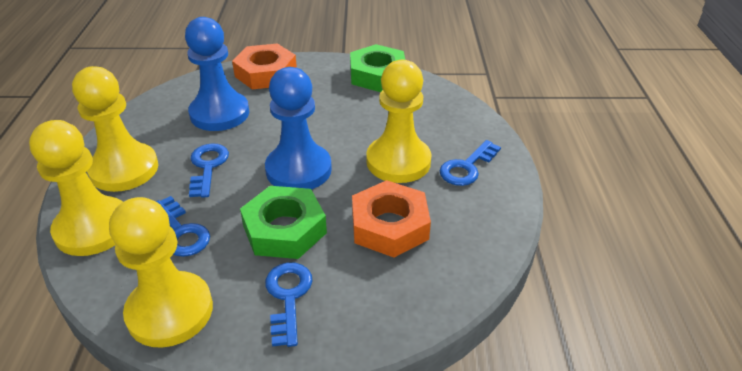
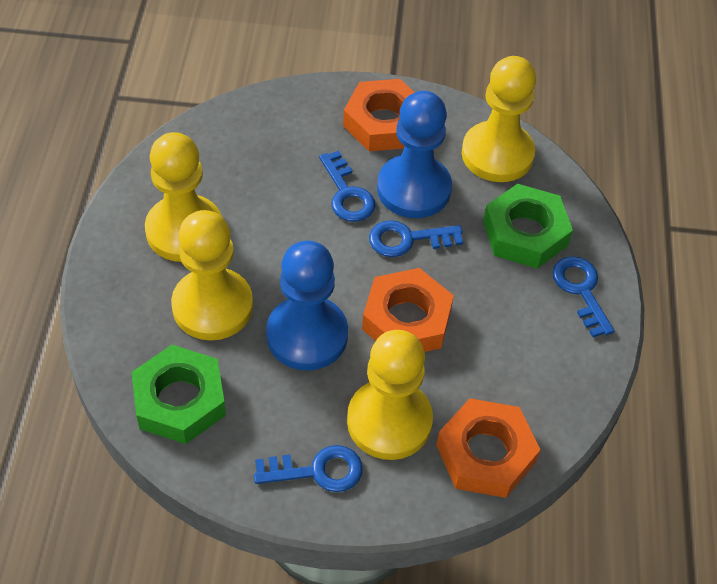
orange nut: [232,44,297,90] [352,180,431,258] = 2 -> [343,79,415,151] [362,268,454,352] [436,398,540,498] = 3

